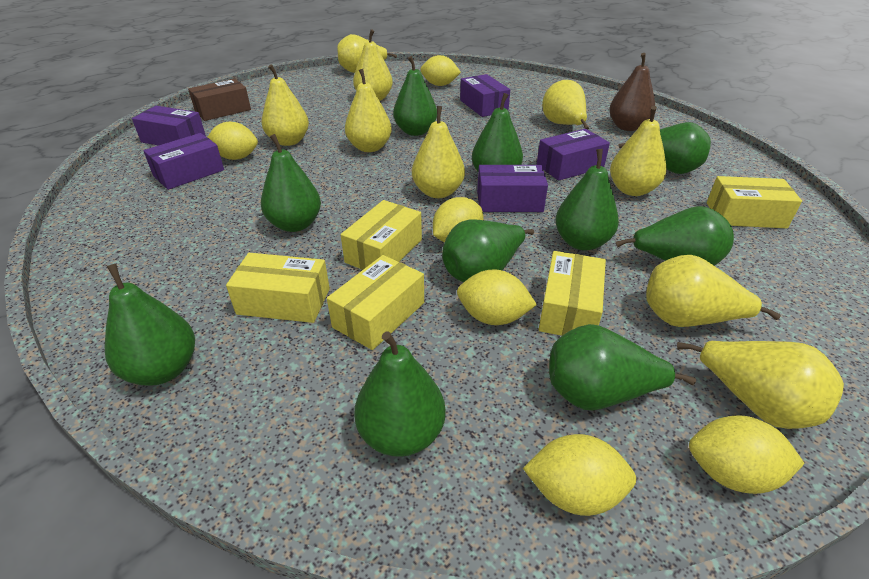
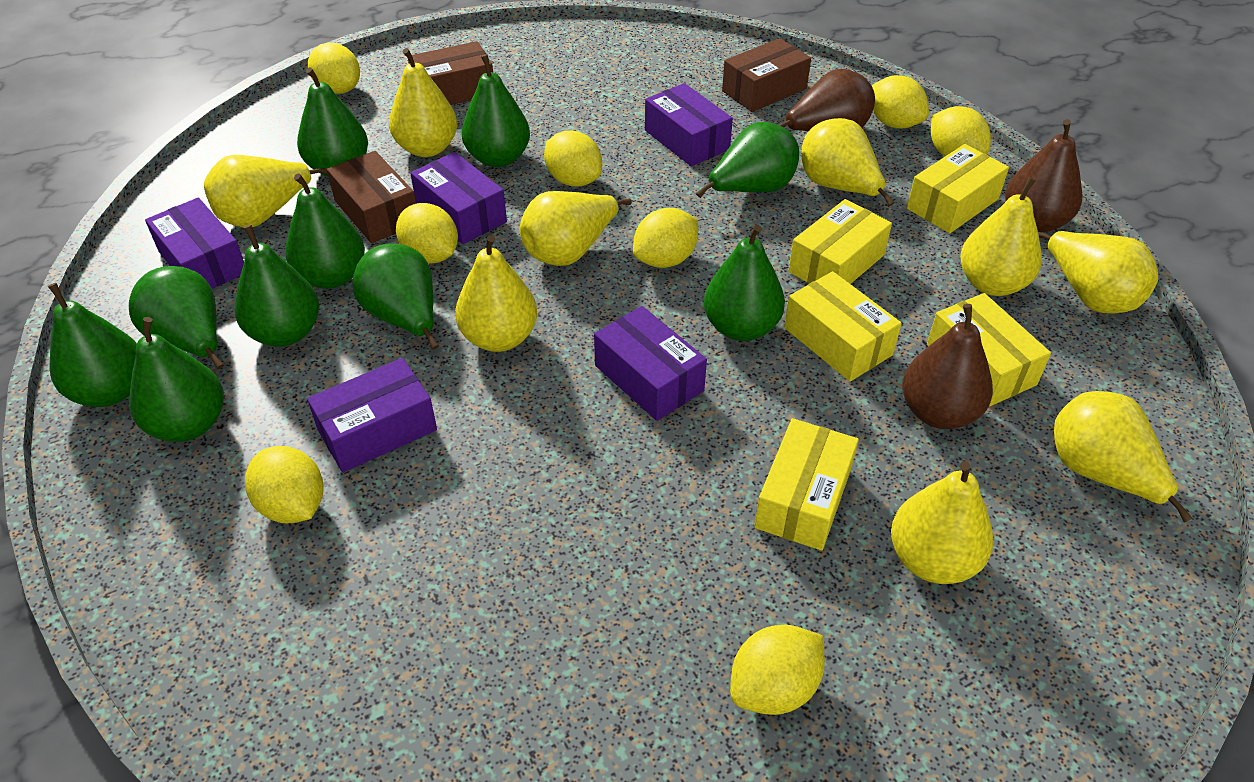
brown box: [188,79,251,121] = 1 -> [327,151,416,243] [408,41,493,105] [722,38,811,112] = 3
brown pear: [609,53,655,131] = 1 -> [779,69,875,131] [902,304,993,429] [1005,119,1082,232] = 3
yellow lemon: [207,122,258,160] [420,55,461,86] [433,197,483,243] [457,269,537,325] [523,434,636,516] [689,415,805,494] = 6 -> [245,446,324,523] [308,43,360,94] [396,203,458,263] [544,131,602,187] [633,208,698,268] [730,625,825,715] [871,75,929,128] [931,106,991,156] = 8

